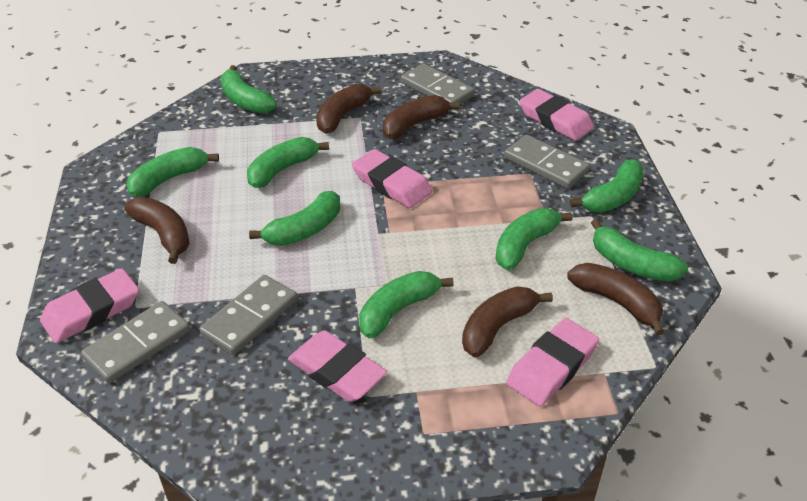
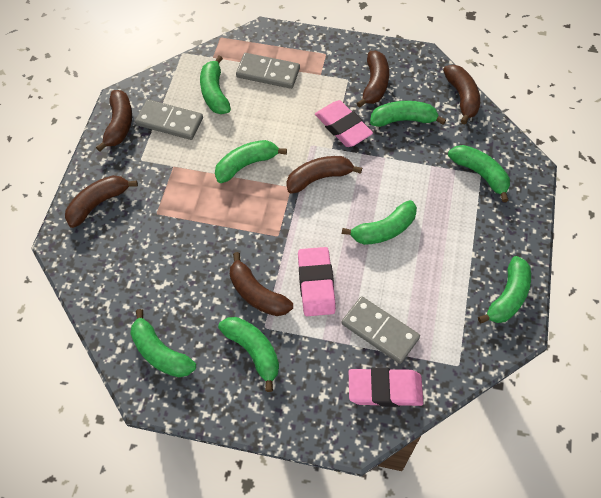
brown banana: [124,197,190,264] [316,84,381,134] [383,95,459,139] [462,286,553,358] [567,263,665,336] = 5 -> [65,175,138,228] [96,90,132,152] [230,252,293,316] [286,156,362,194] [357,51,389,108] [443,65,480,125] = 6
grey domino: [81,301,190,384] [199,275,297,355] [401,63,475,104] [504,135,590,189] = 4 -> [135,99,203,140] [236,53,300,89] [342,296,420,364] = 3
pink eraser: [40,268,139,343] [288,330,387,402] [352,149,432,208] [506,318,599,406] [519,89,594,141] = 5 -> [298,247,336,316] [315,100,373,147] [349,368,423,407] = 3

